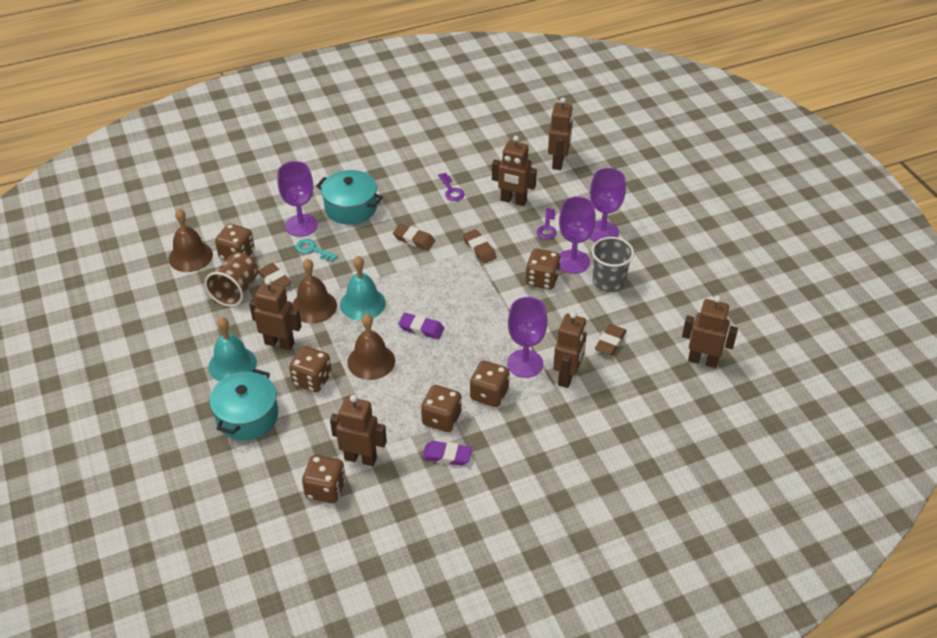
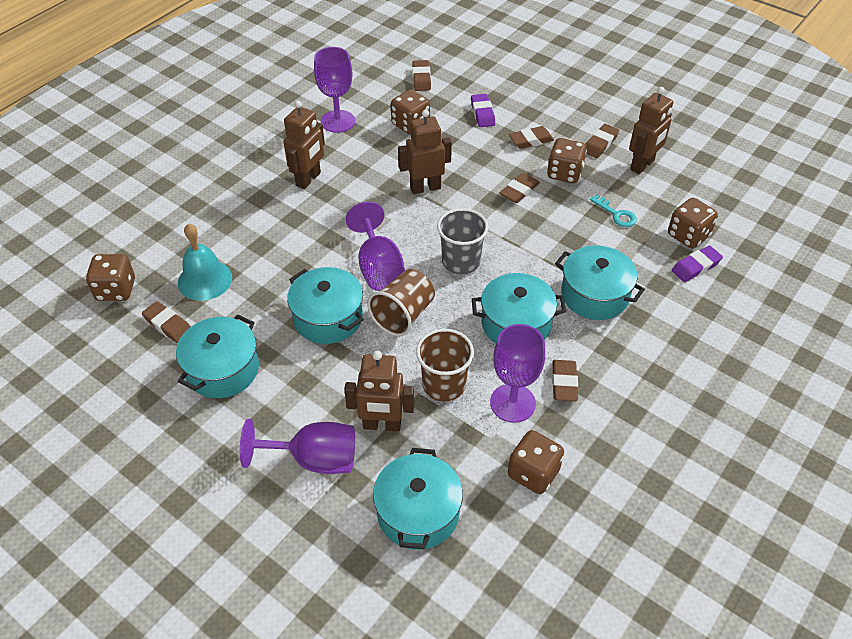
brown bell: [168,209,213,272] [292,259,337,324] [347,314,395,380] = 3 -> none = 0
brown cup: [205,252,258,307] = 1 -> [367,269,435,336] [416,329,474,401] = 2
brown dice: [215,224,255,261] [289,346,332,392] [302,455,346,503] [421,385,462,432] [470,361,510,407] [526,248,561,290] = 6 -> [86,254,135,301] [391,89,430,134] [508,430,564,494] [547,138,587,183] [668,198,718,248] = 5
brown eraser: [258,263,292,287] [393,224,435,250] [463,229,497,263] [595,324,626,356] = 4 -> [142,301,191,344] [412,60,431,91] [500,173,540,203] [509,126,554,149] [552,360,578,401] [586,124,619,158] = 6
brown robot: [249,278,302,350] [330,395,387,466] [492,135,537,206] [548,98,573,170] [553,311,587,388] [682,296,738,368] = 6 -> [283,101,325,189] [344,351,414,431] [398,110,452,194] [629,87,673,174] = 4
purple key: [438,173,465,201] [537,208,557,239] = 2 -> none = 0
turquoise bell: [208,317,257,382] [340,256,386,321] = 2 -> [178,223,232,301] = 1
turquoise pot: [210,369,278,441] [316,170,383,225] = 2 -> [176,314,259,398] [287,267,364,344] [373,448,463,550] [472,273,566,344] [555,245,645,320] = 5

